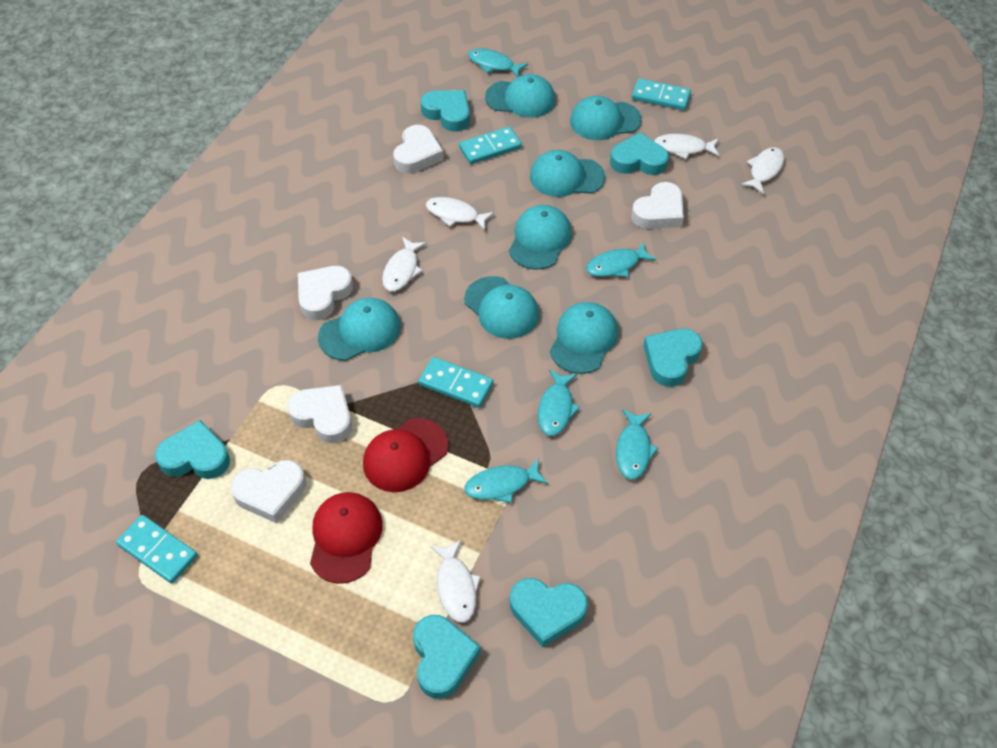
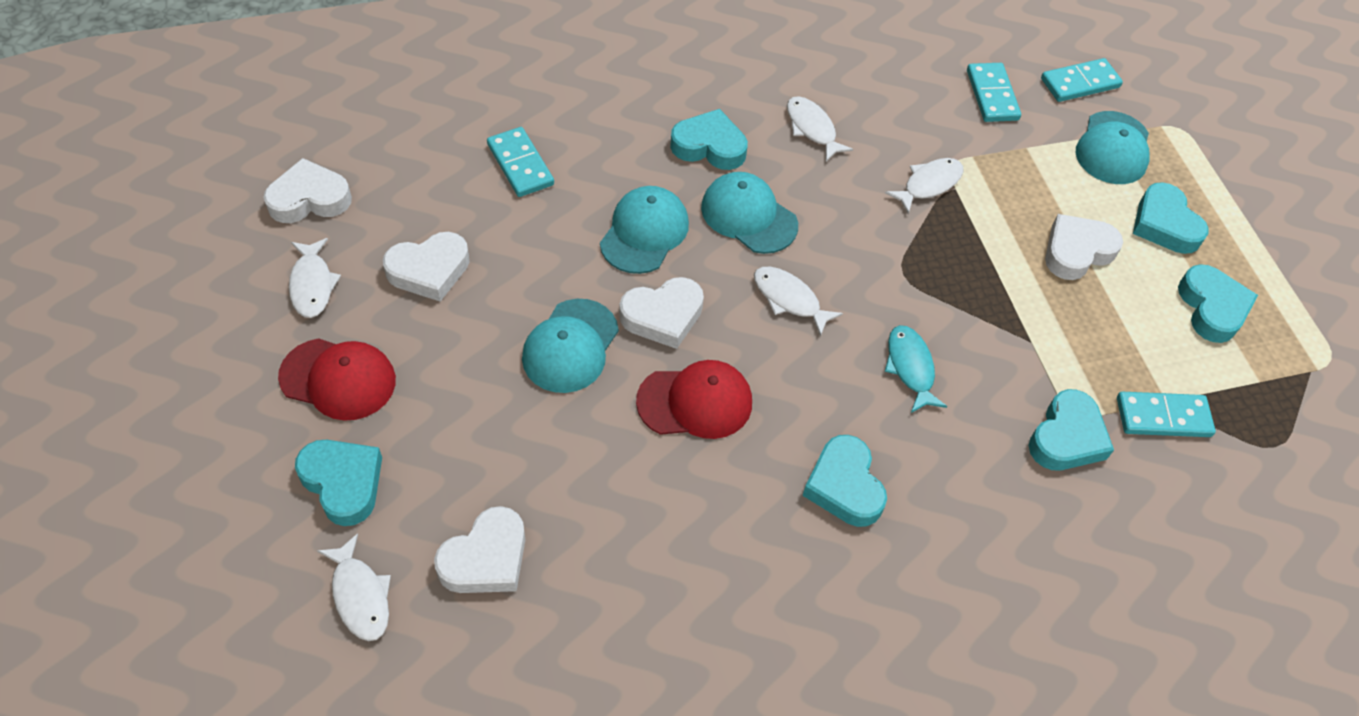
turquoise cap: [318,298,401,361] [464,276,539,339] [485,74,556,118] [509,205,572,270] [530,150,605,197] [550,302,618,374] [570,96,642,140] = 7 -> [522,299,619,393] [600,186,689,274] [701,172,798,254] [1076,111,1150,184] = 4
turquoise fish: [464,458,548,503] [468,49,528,77] [538,369,580,436] [586,242,656,277] [616,409,658,480] = 5 -> [885,325,947,413] = 1

